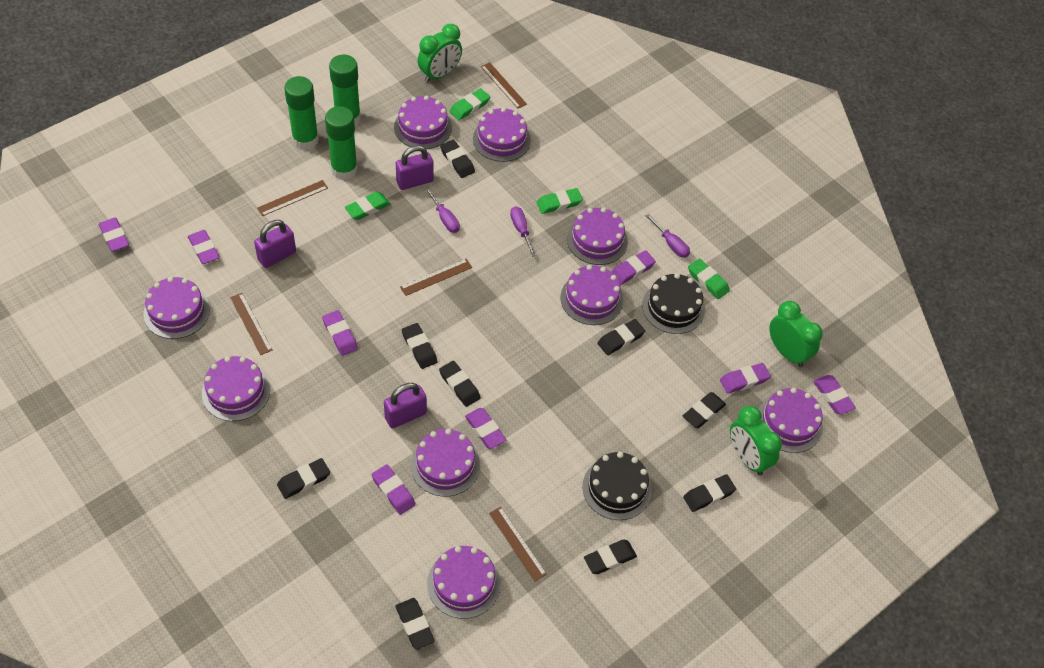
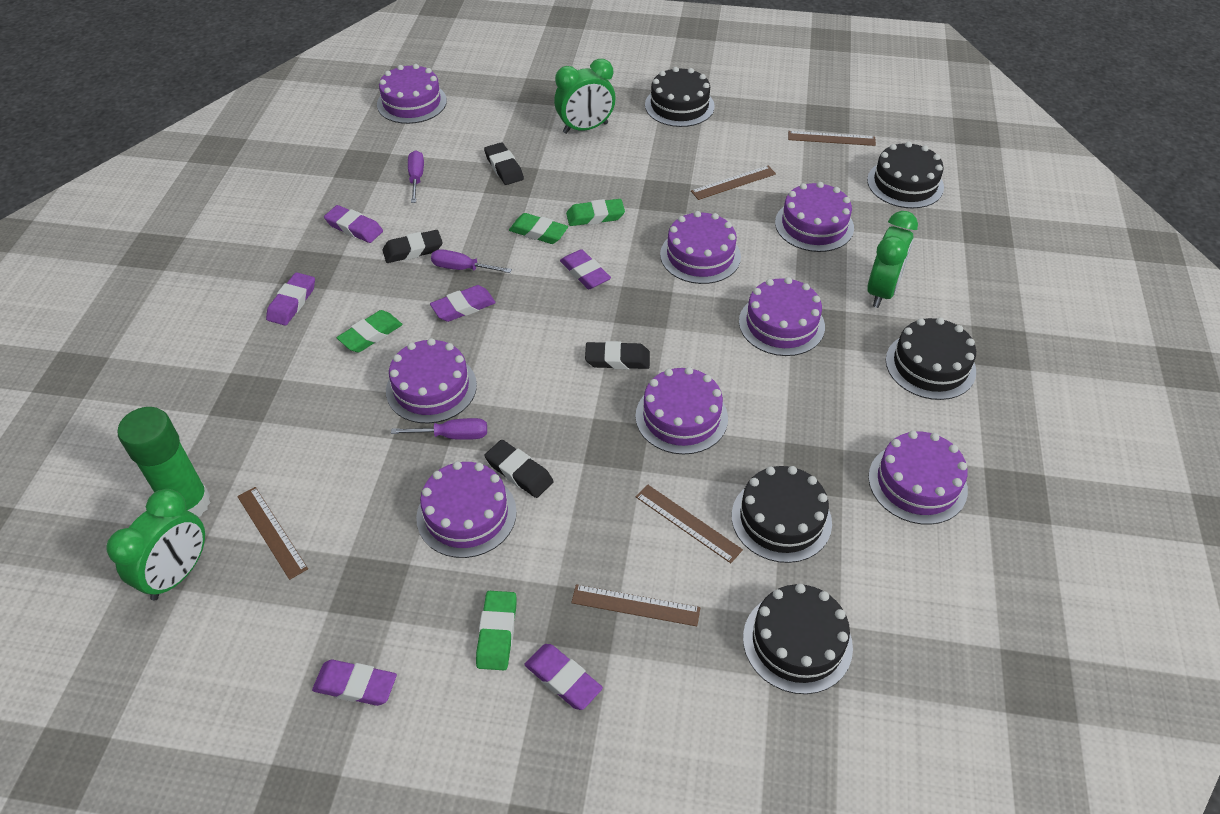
black cake: [582,452,652,520] [642,273,705,334] = 2 -> [645,67,715,127] [732,466,832,563] [743,584,853,694] [867,142,944,208] [886,317,976,400] = 5
black eraser: [277,458,330,499] [396,598,435,650] [402,323,438,369] [439,361,481,407] [440,140,475,178] [584,539,637,574] [597,319,645,355] [683,392,726,428] [683,474,736,512] = 9 -> [382,230,443,263] [484,142,524,185] [484,440,554,498] [585,341,650,370] = 4
green glue stick: [284,76,319,150] [325,106,358,180] [329,54,361,126] = 3 -> [118,407,211,517] = 1
purple cake: [143,277,210,339] [202,356,270,421] [394,95,452,149] [411,429,480,497] [427,546,500,619] [473,107,531,162] [561,265,623,325] [567,207,628,265] [759,388,823,453] = 9 -> [377,64,447,124] [386,338,477,423] [416,461,517,558] [635,367,728,454] [660,211,741,284] [739,277,825,356] [775,182,854,252] [868,431,968,525] = 8
purple eraser: [99,217,129,252] [188,230,220,264] [322,310,358,356] [372,464,416,515] [465,408,506,449] [611,250,656,285] [720,363,771,394] [813,375,856,414] = 8 -> [266,272,315,325] [312,660,397,706] [324,205,383,243] [430,285,496,322] [524,644,603,710] [560,249,611,289] = 6
purple padlock: [254,220,296,268] [384,383,427,429] [396,145,434,190] = 3 -> none = 0

